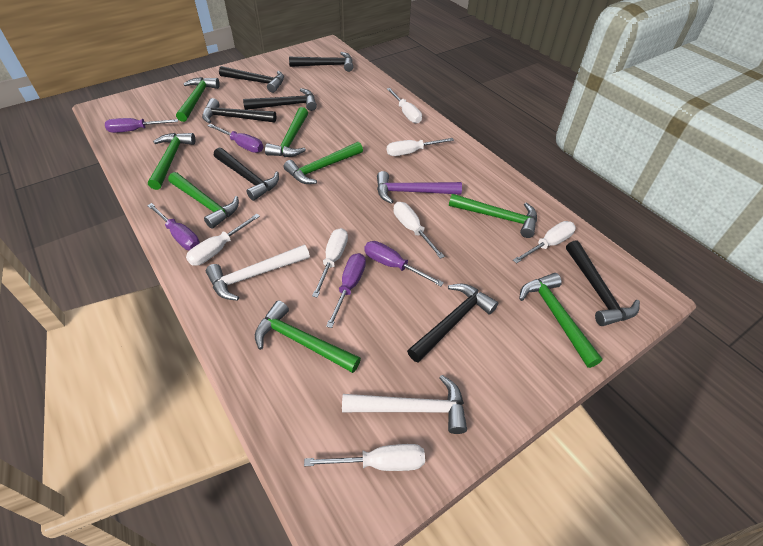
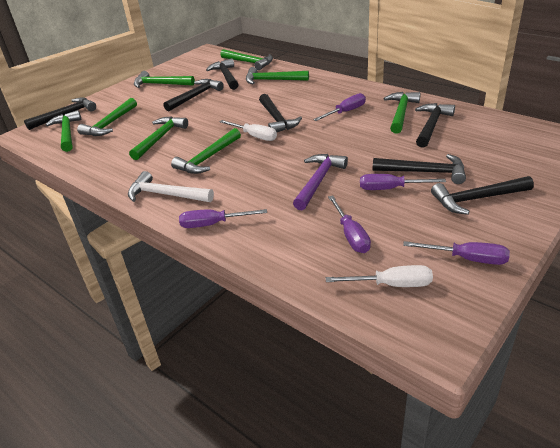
white hammer: [206,245,310,301] [342,375,467,434] = 2 -> [128,171,214,202] = 1
white screwdriver: [186,214,260,266] [304,444,425,471] [312,228,348,298] [387,88,422,124] [387,138,454,156] [393,202,445,259] [513,221,576,264] = 7 -> [220,120,277,141] [326,265,433,287] = 2

